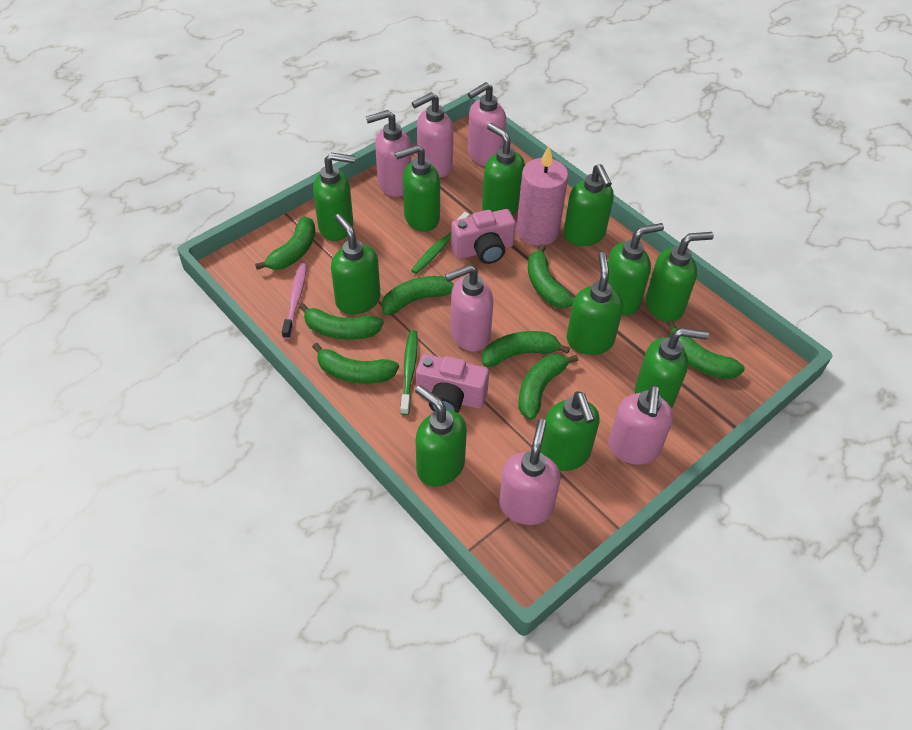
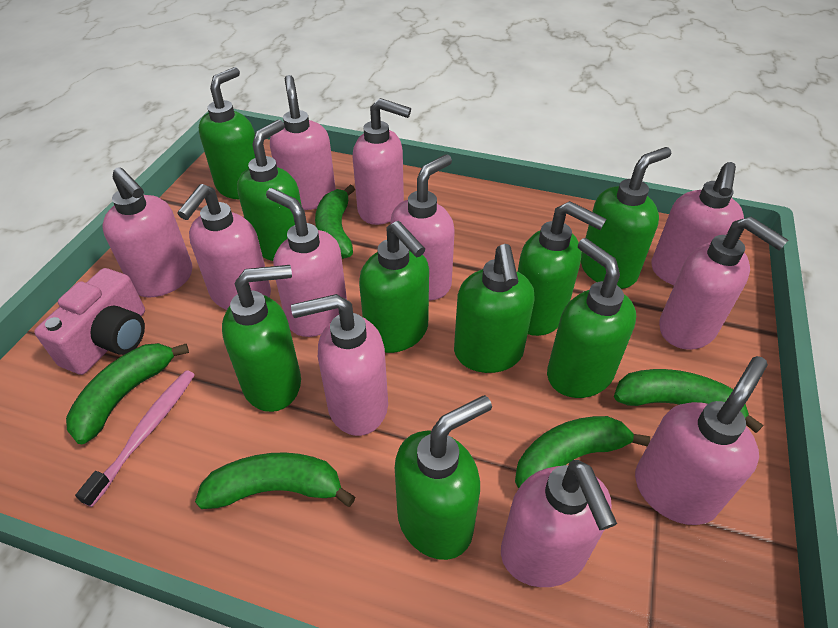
green banana: [255,216,315,270] [299,303,384,340] [312,343,399,384] [382,276,454,315] [482,331,570,367] [518,354,578,420] [528,244,574,309] [668,320,745,379] = 8 -> [66,343,189,444] [195,452,355,509] [315,184,355,259] [515,416,650,489] [614,369,763,433] = 5
green soap dispenser: [313,153,355,241] [331,214,381,315] [395,145,440,232] [415,385,467,487] [482,123,525,215] [540,391,600,471] [564,164,614,246] [567,252,624,355] [608,223,664,316] [635,328,709,409] [646,232,714,322] = 11 -> [199,67,255,200] [222,265,301,412] [237,120,302,261] [359,221,429,353] [395,395,492,560] [454,244,535,373] [518,201,606,336] [547,238,636,398] [581,147,671,289] = 9
green toothbrush: [400,330,418,415] [411,212,470,274] = 2 -> none = 0
pink camera: [416,354,489,413] [451,209,516,264] = 2 -> [34,268,145,375] = 1
pink candle: [516,146,568,246] = 1 -> none = 0
pink soap dispenser: [366,110,411,197] [412,92,454,177] [445,264,493,352] [468,82,506,166] [499,419,560,525] [608,385,673,465] = 6 -> [102,167,193,298] [177,184,271,310] [266,188,347,337] [270,75,336,210] [291,294,388,436] [352,98,411,225] [390,154,455,300] [501,460,617,587] [635,356,768,525] [651,162,744,285] [659,217,788,350] = 11

